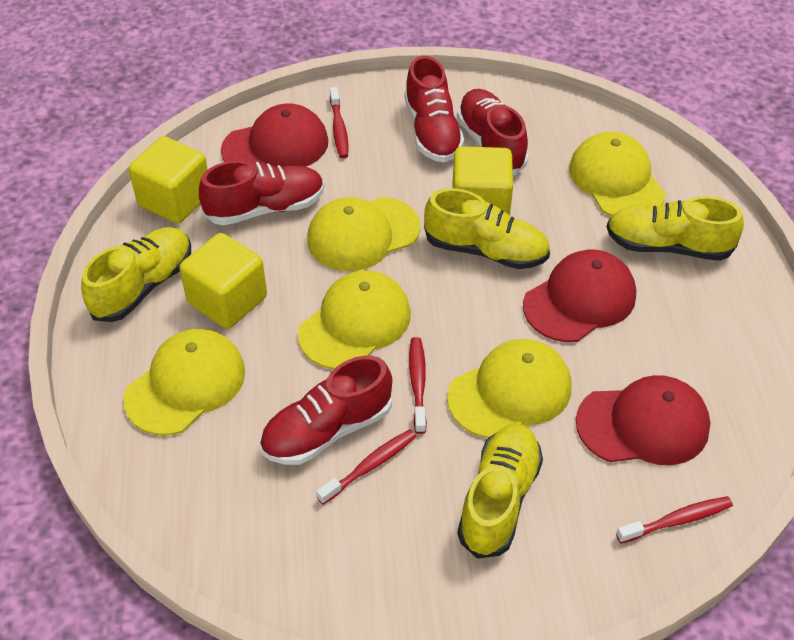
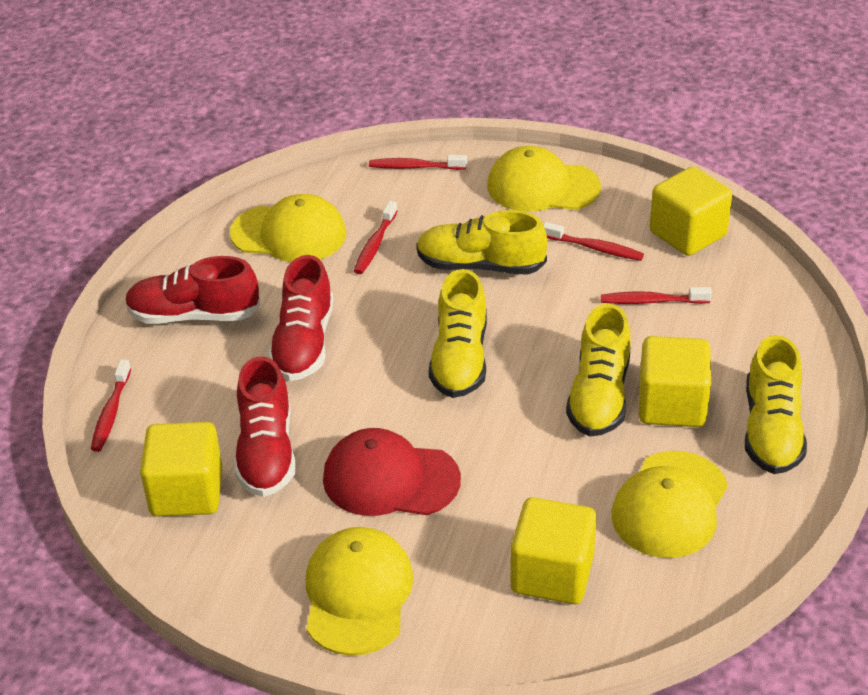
red cap: [221,104,328,167] [523,250,636,342] [576,375,710,465] = 3 -> [323,428,461,516] = 1
red shoe: [199,161,324,225] [260,356,392,465] [404,56,464,162] [457,89,529,175] = 4 -> [125,256,261,324] [234,356,296,497] [268,255,333,381] = 3
red toothbrush: [316,429,417,505] [330,87,349,158] [409,337,427,434] [616,496,733,544] = 4 -> [91,359,131,452] [354,201,397,274] [369,155,467,170] [544,222,644,261] [601,287,712,304] = 5
yellow cap: [123,329,245,435] [298,270,411,370] [307,197,421,271] [447,339,571,438] [569,132,665,216] = 5 -> [230,194,346,262] [306,527,413,656] [487,146,601,212] [612,451,728,558] = 4
yellow cube: [129,136,208,224] [179,233,267,329] [452,146,513,216] = 3 -> [140,422,222,516] [510,497,596,604] [638,336,711,427] [650,167,732,256] = 4

